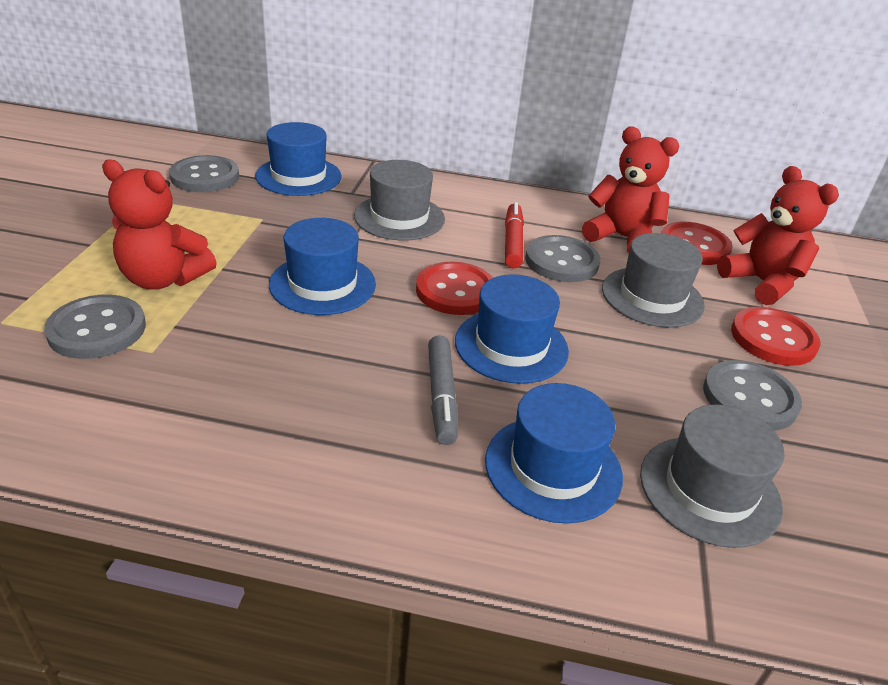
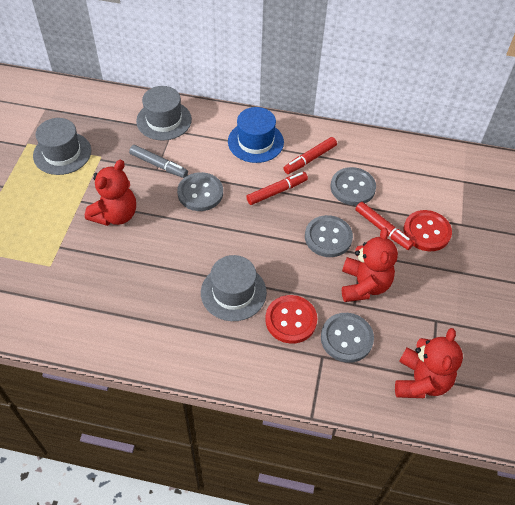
blue hat: [255,122,342,196] [269,218,376,315] [455,274,569,384] [485,383,623,523] = 4 -> [228,107,284,163] = 1
red button: [416,262,493,315] [661,222,733,265] [731,307,821,366] = 3 -> [265,295,317,344] [403,210,452,251] = 2
red marker: [505,202,524,268] = 1 -> [246,172,308,205] [284,137,337,174] [355,202,414,250] = 3

